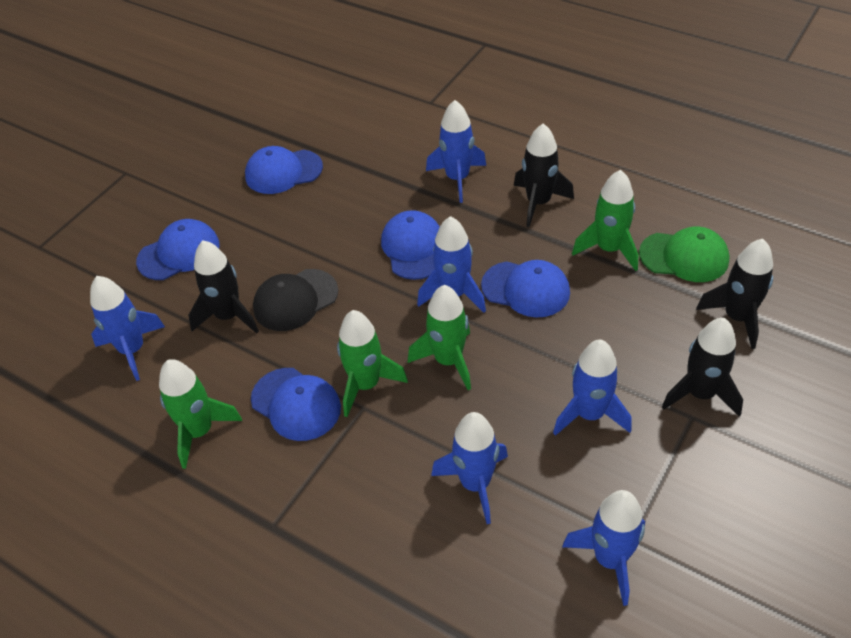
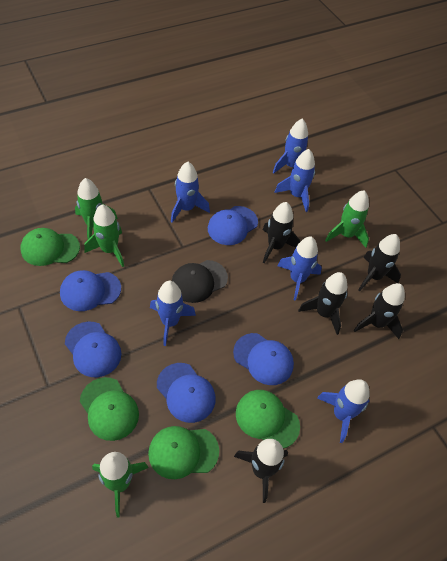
black rocket: [188,240,259,334] [514,124,574,227] [662,318,743,417] [696,239,773,349] = 4 -> [234,439,288,503] [263,202,300,263] [298,272,348,335] [354,283,405,339] [359,234,401,291] = 5
green cap: [639,227,730,282] = 1 -> [20,228,80,266] [80,377,139,441] [148,426,219,479] [236,390,300,448] = 4

